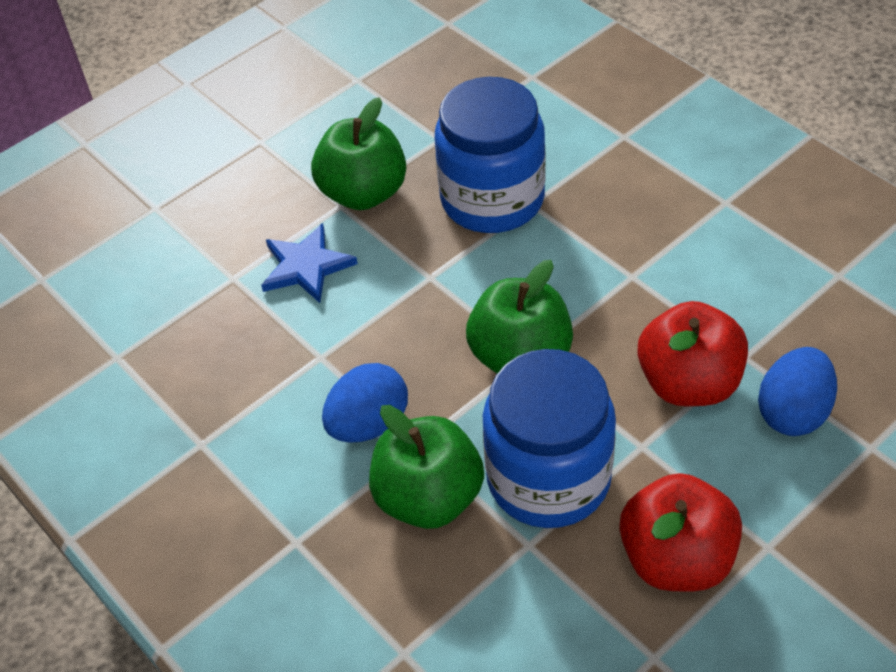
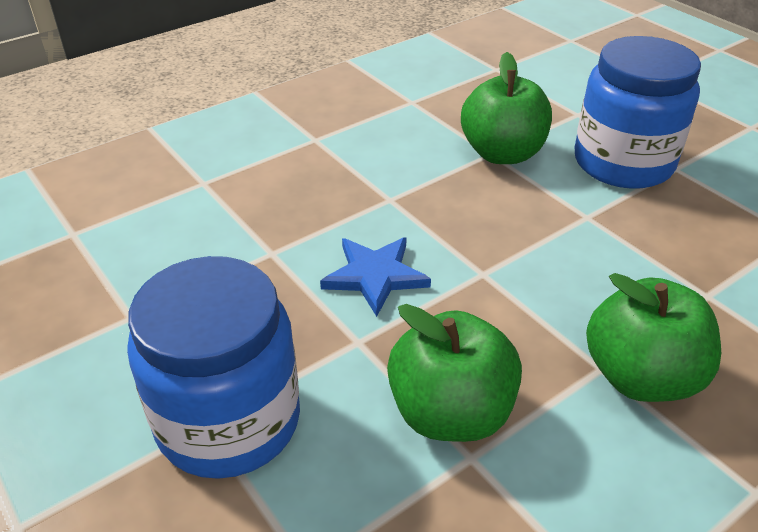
blue egg: [322,363,408,442] [758,347,837,436] = 2 -> none = 0
red apple: [619,473,742,591] [638,301,748,406] = 2 -> none = 0

